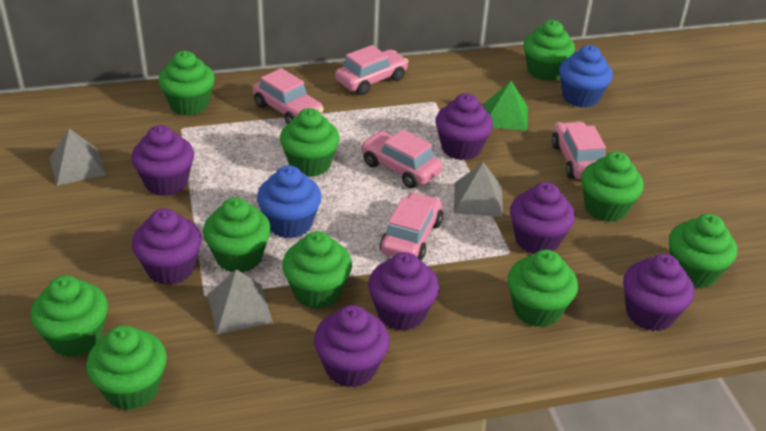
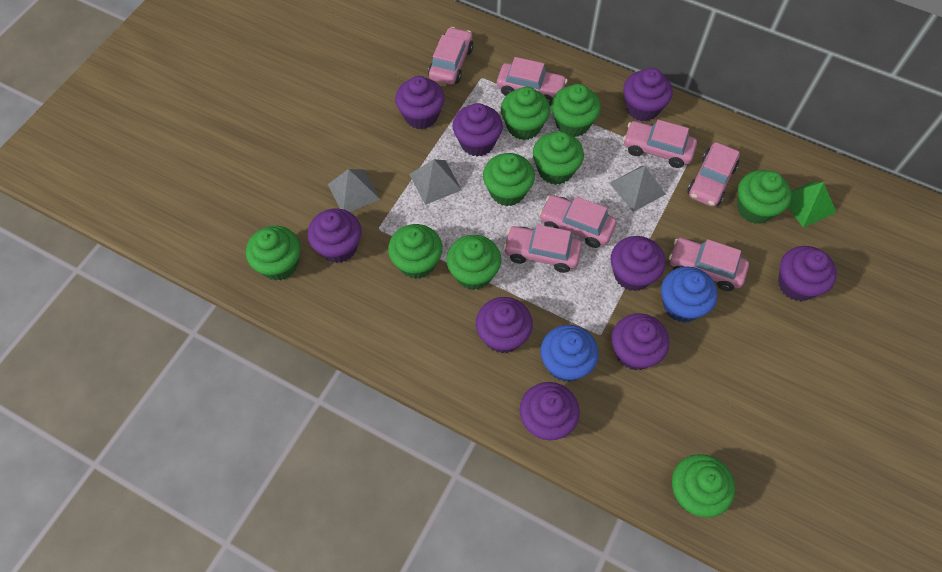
green cupcake: [31,276,108,357] [86,325,167,410] [158,51,215,116] [203,197,271,273] [280,108,340,177] [282,231,352,309] [508,250,578,327] [523,20,575,81] [581,152,644,222] [669,214,737,288] = 10 -> [246,226,301,281] [388,224,442,279] [447,235,501,290] [483,153,535,206] [501,87,550,140] [533,132,584,185] [551,84,601,137] [672,454,735,518] [737,170,792,224] = 9
pink car: [253,68,324,124] [335,45,408,95] [360,130,442,188] [380,192,443,261] [552,121,606,179] = 5 -> [428,27,474,85] [497,57,567,105] [503,225,582,273] [539,195,617,248] [623,120,697,168] [669,238,749,291] [687,142,740,207] = 7
purple cupcake: [131,125,194,196] [132,208,202,285] [314,305,390,387] [368,252,439,331] [435,93,493,160] [510,182,575,254] [623,254,694,331] = 7 -> [307,208,362,263] [395,76,445,129] [453,103,503,157] [476,297,533,353] [519,382,580,440] [611,236,666,291] [612,313,670,370] [623,68,673,122] [778,246,837,301] = 9

